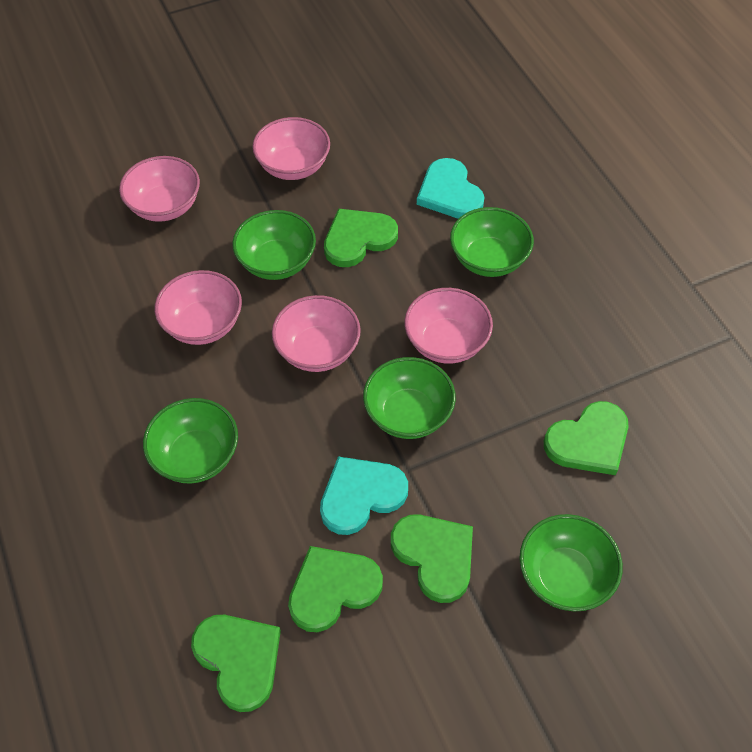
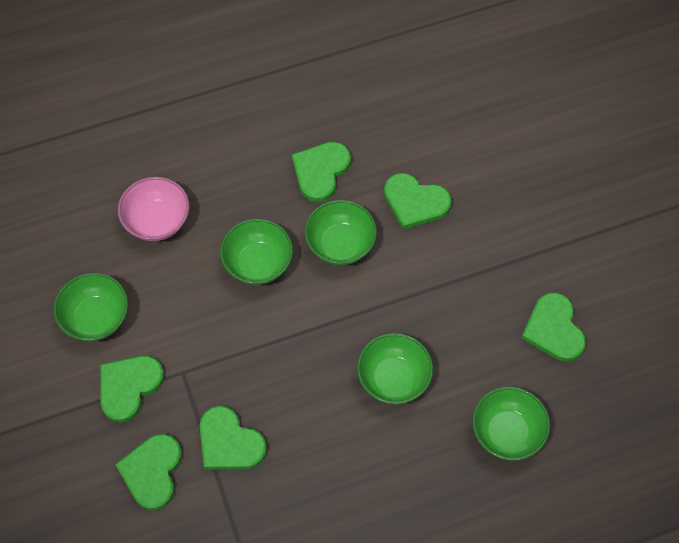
green heart: [191,615,281,712] [288,546,383,632] [324,209,398,267] [391,514,473,603] [544,401,629,475] = 5 -> [100,356,164,422] [115,434,182,511] [200,406,267,470] [292,142,351,202] [384,173,452,230] [521,292,586,362] = 6
pink bowl: [119,156,200,222] [155,270,242,345] [253,117,330,180] [272,295,361,372] [404,288,493,364] = 5 -> [118,177,189,241] = 1
turquoise heart: [320,456,408,535] [417,158,484,219] = 2 -> none = 0

